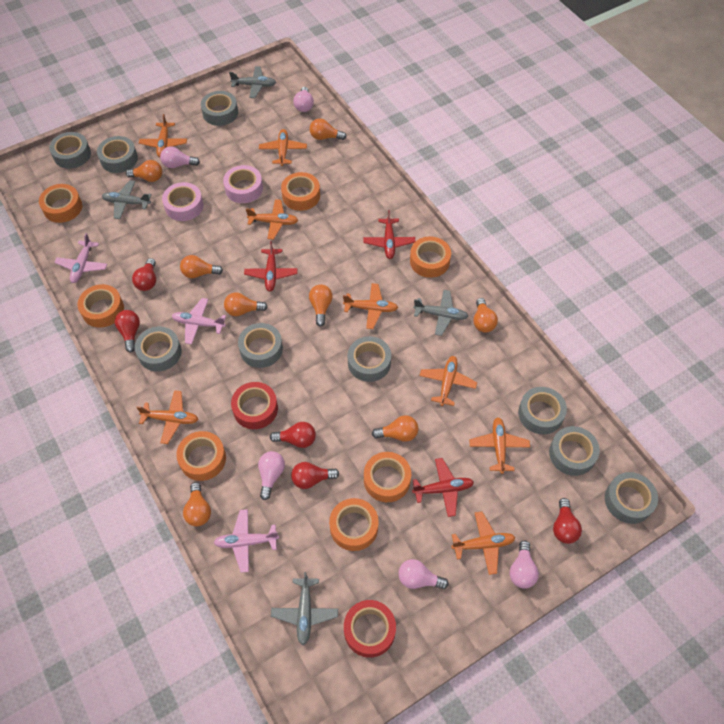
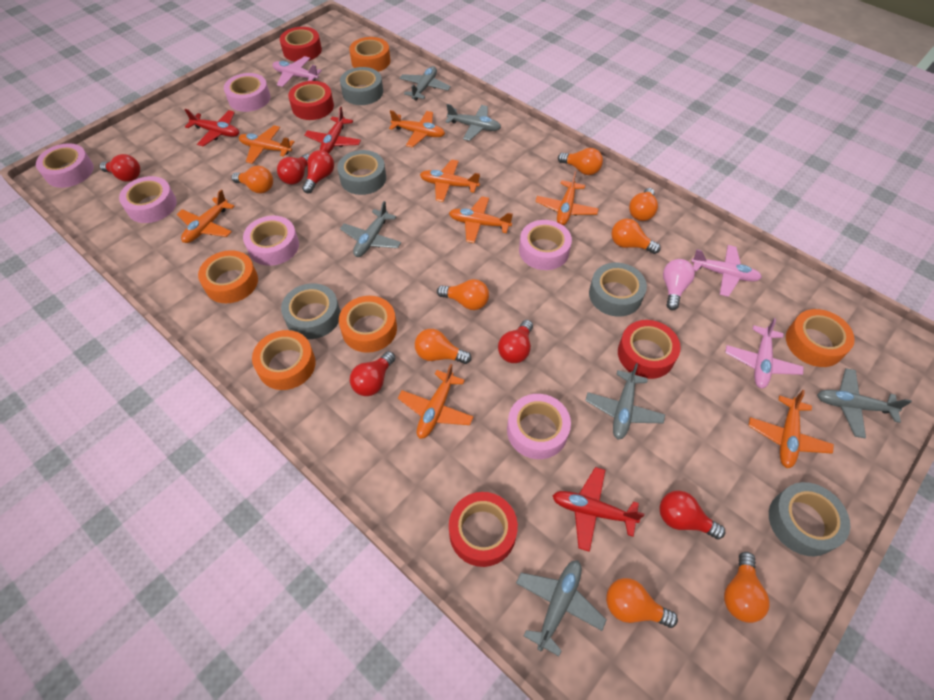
grey plane: [102,180,152,219] [229,66,276,98] [271,572,338,645] [413,290,468,336] = 4 -> [340,201,401,257] [399,66,451,101] [445,104,501,141] [516,560,607,656] [585,363,665,440] [817,368,912,439] = 6
grey tape: [49,132,91,169] [97,136,138,173] [135,327,182,372] [201,91,238,126] [238,323,283,368] [348,336,391,382] [518,387,567,434] [549,426,600,476] [605,472,658,524] = 9 -> [281,283,340,339] [337,150,386,195] [340,67,383,105] [589,263,647,317] [769,482,850,556] = 5
orange tape: [39,184,82,223] [78,284,124,328] [176,431,226,481] [281,172,320,211] [329,498,379,551] [364,452,411,502] [410,236,451,278] = 7 -> [198,250,258,303] [252,330,316,390] [339,296,397,353] [349,37,391,72] [786,309,855,367] = 5
pink light bulb: [160,146,200,168] [258,451,285,500] [294,87,314,112] [398,559,449,589] [510,540,539,589] = 5 -> [663,259,695,310] = 1
pink tape: [162,182,203,221] [223,165,263,203] = 2 -> [36,143,94,188] [119,176,177,223] [224,73,270,112] [243,216,299,266] [507,394,571,459] [519,220,572,270] = 6
red light bulb: [115,310,140,353] [132,258,156,291] [270,422,316,448] [291,462,339,489] [553,498,582,544] = 5 -> [100,154,140,182] [277,154,310,185] [302,150,334,193] [350,351,396,396] [498,320,533,363] [659,490,725,540] = 6
red tape: [231,382,278,429] [344,600,396,658] = 2 -> [280,27,322,62] [288,81,334,120] [449,492,518,567] [618,320,681,379] = 4

